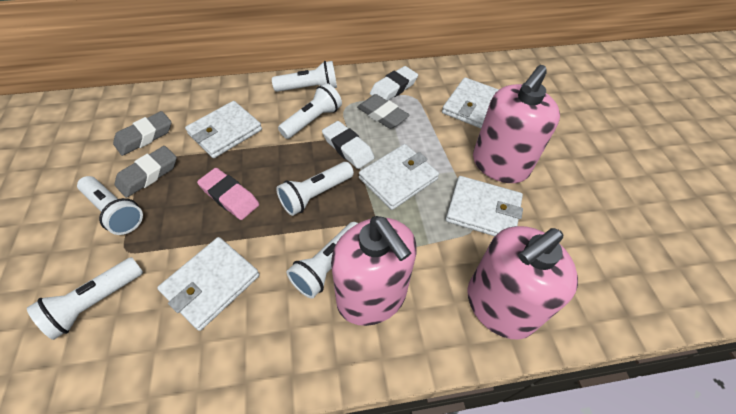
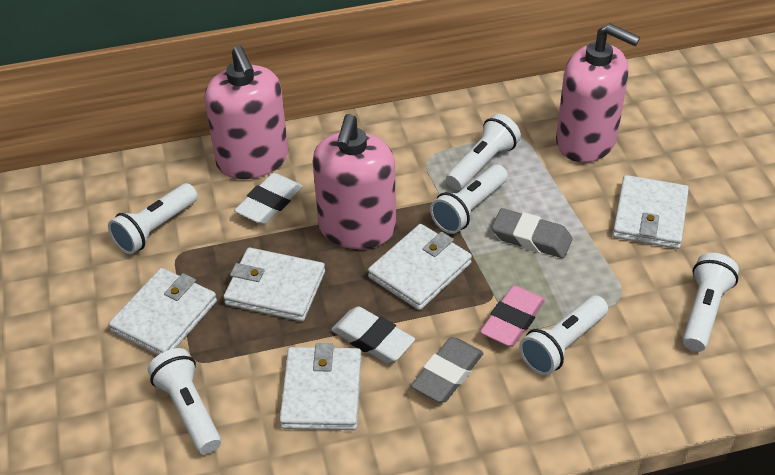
grey eraser: [113,111,172,156] [115,146,177,198] [357,94,410,129] = 3 -> [411,337,484,403] [492,208,573,258] = 2

